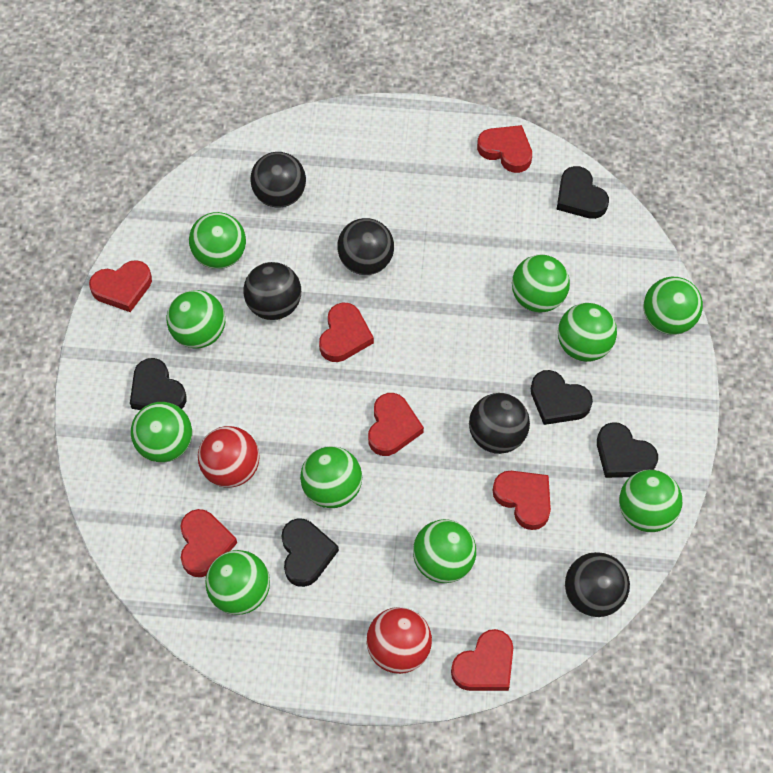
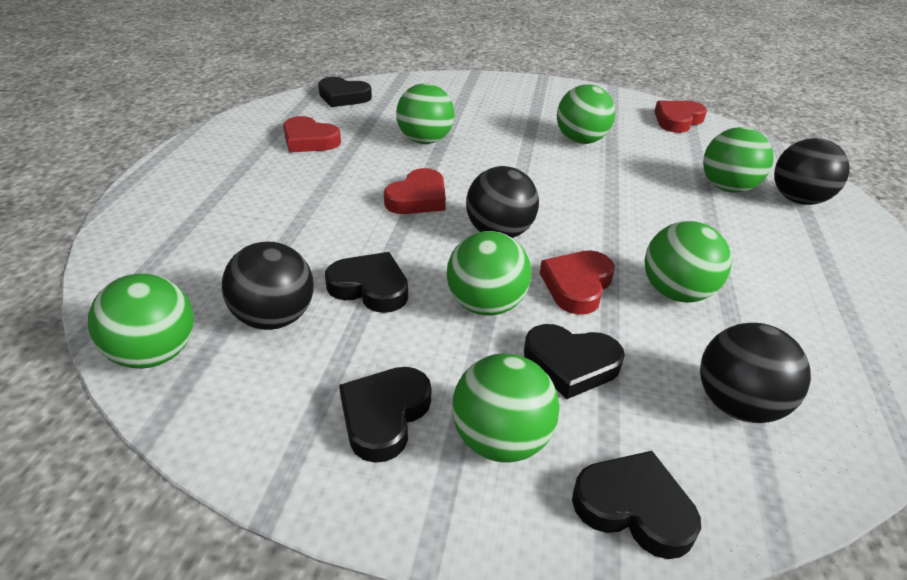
black ball: [243,262,301,320] [250,152,306,208] [337,218,394,275] [469,393,530,454] [565,552,630,617] = 5 -> [222,241,314,330] [466,166,539,238] [700,323,811,423] [774,138,850,205] = 4
green ball: [131,402,192,462] [166,290,225,348] [189,212,246,269] [205,550,270,615] [300,446,362,508] [413,519,476,583] [512,255,570,313] [558,303,617,362] [619,470,682,532] [644,277,703,335] = 10 -> [88,273,194,369] [396,83,454,144] [447,231,531,316] [452,354,560,463] [557,84,615,144] [644,221,731,303] [703,127,774,193] = 7
red ball: [198,426,259,487] [367,607,432,674] = 2 -> none = 0
red heart: [89,260,152,312] [180,509,237,577] [319,303,374,362] [368,393,424,456] [451,629,513,691] [477,125,532,173] [492,471,551,530] = 7 -> [283,116,341,153] [384,168,446,214] [540,251,615,315] [654,101,707,133] = 4

